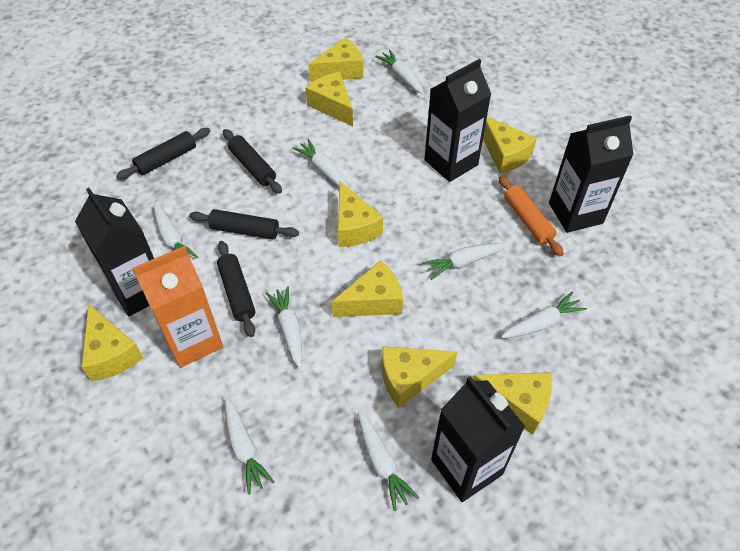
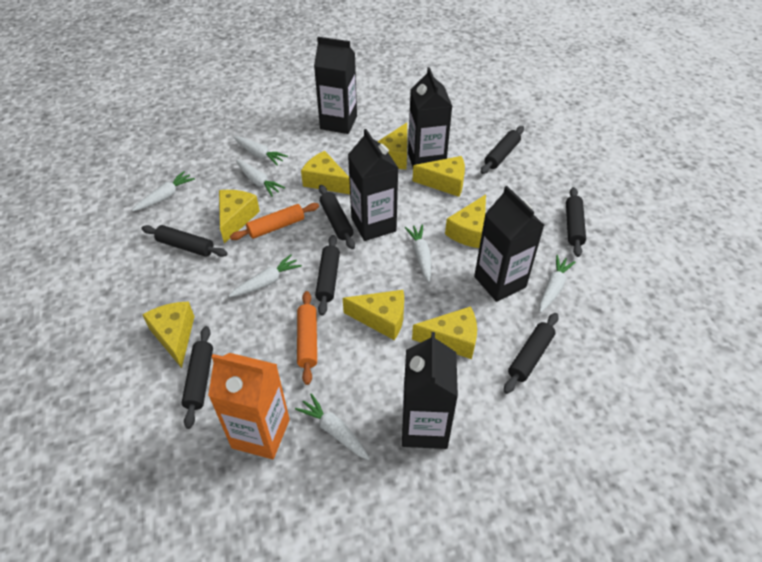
black carton: [75,188,154,316] [424,59,491,182] [431,376,526,502] [549,115,633,233] = 4 -> [314,37,357,134] [348,129,398,241] [402,332,458,449] [408,67,452,167] [474,186,544,302] = 5
black rolling pin: [116,128,210,180] [189,209,299,239] [217,241,255,337] [223,129,282,194] = 4 -> [142,225,228,257] [182,326,213,429] [315,235,340,316] [319,185,355,249] [481,126,524,174] [504,313,559,394] [566,187,586,257] = 7
orange rolling pin: [499,175,564,256] = 1 -> [230,203,319,240] [297,291,317,385] = 2
white carrot: [154,204,198,258] [225,397,274,495] [266,287,302,369] [292,139,348,187] [358,411,419,511] [375,50,424,94] [422,243,507,280] [501,292,587,338] = 8 -> [132,171,195,211] [229,254,302,297] [233,137,288,166] [236,160,285,197] [295,393,370,460] [405,224,431,282] [539,255,576,313] = 7

